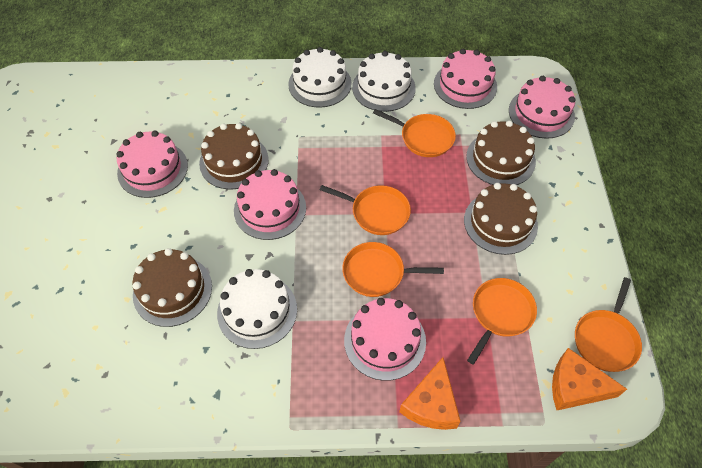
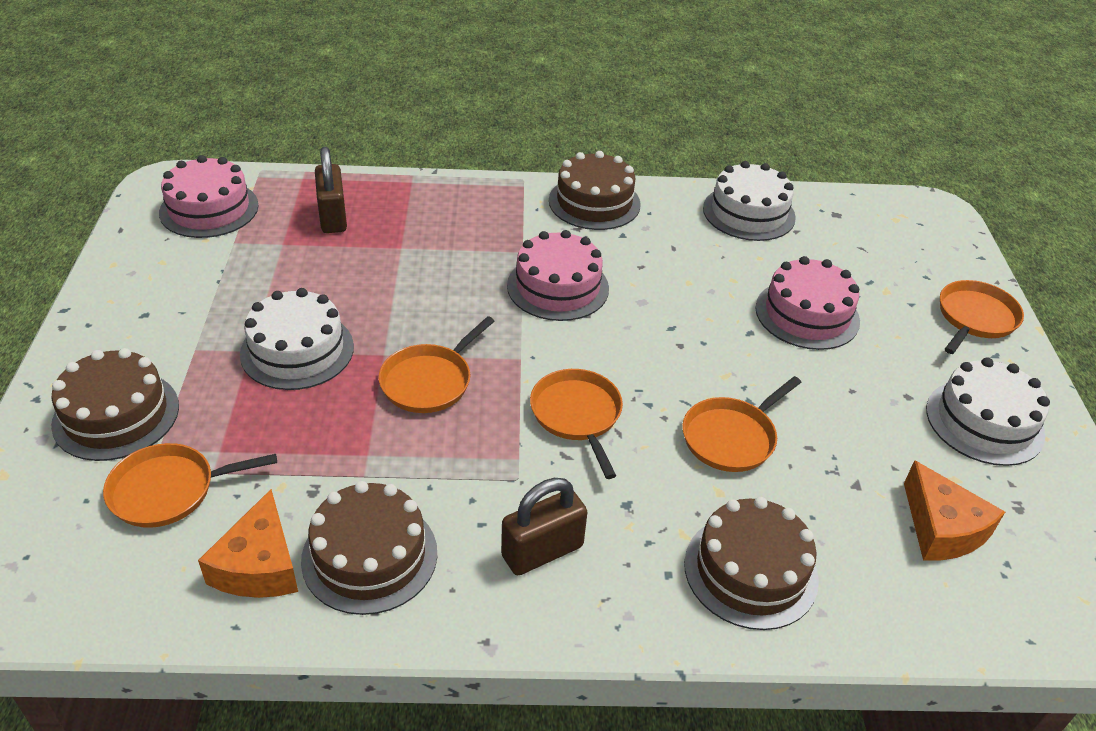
brown padlock: none = 0 -> [315,147,347,233] [501,478,587,575] = 2
pink cake: [116,131,188,198] [234,169,306,240] [344,298,426,381] [434,49,497,109] [509,76,576,139] = 5 -> [159,155,259,238] [507,230,609,321] [755,256,860,350] = 3

